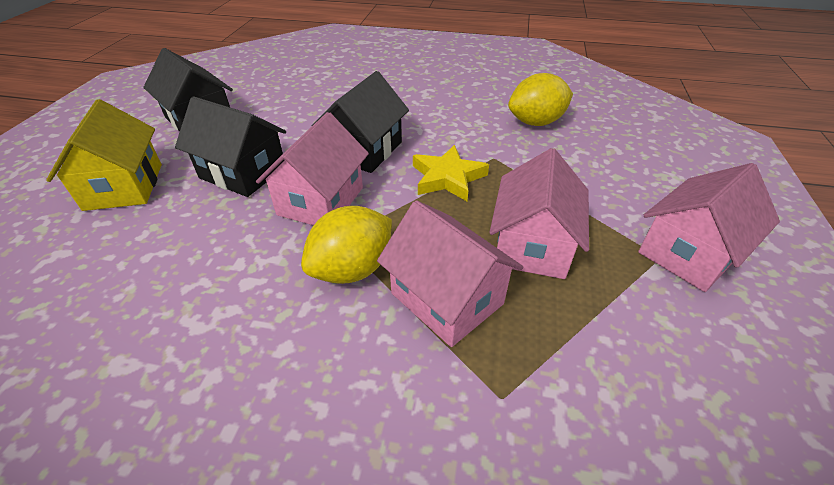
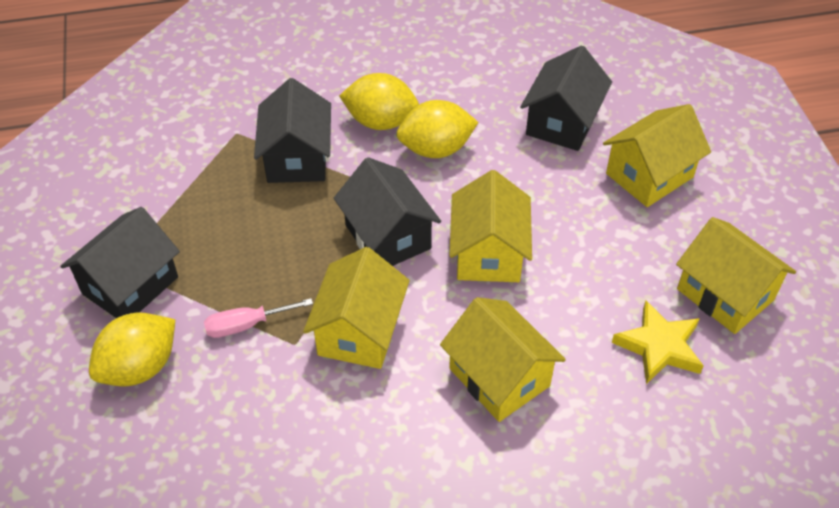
black house: [143,48,233,131] [175,96,286,197] [312,71,409,173] = 3 -> [60,207,180,318] [254,78,331,183] [334,157,441,266] [520,45,612,151] = 4
pink house: [256,112,369,225] [377,200,523,347] [489,148,589,279] [638,163,780,292] = 4 -> none = 0
pink screwdriver: none = 0 -> [204,298,313,338] = 1
yellow house: [46,99,162,211] = 1 -> [303,247,410,369] [440,297,566,422] [449,170,532,282] [603,104,711,207] [676,217,796,334] = 5
yellow lemon: [301,206,392,284] [508,73,573,126] = 2 -> [89,313,175,386] [339,73,419,130] [396,100,479,158] = 3

